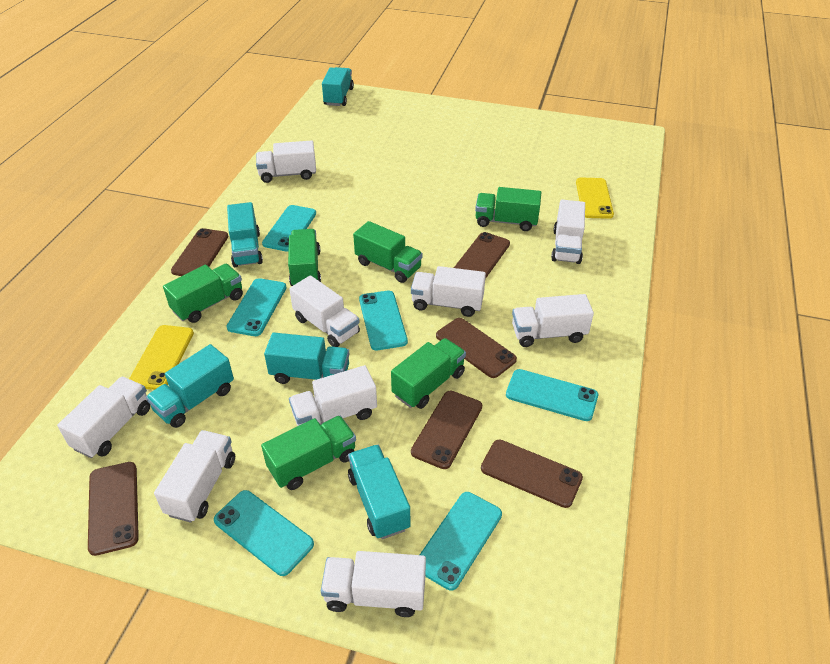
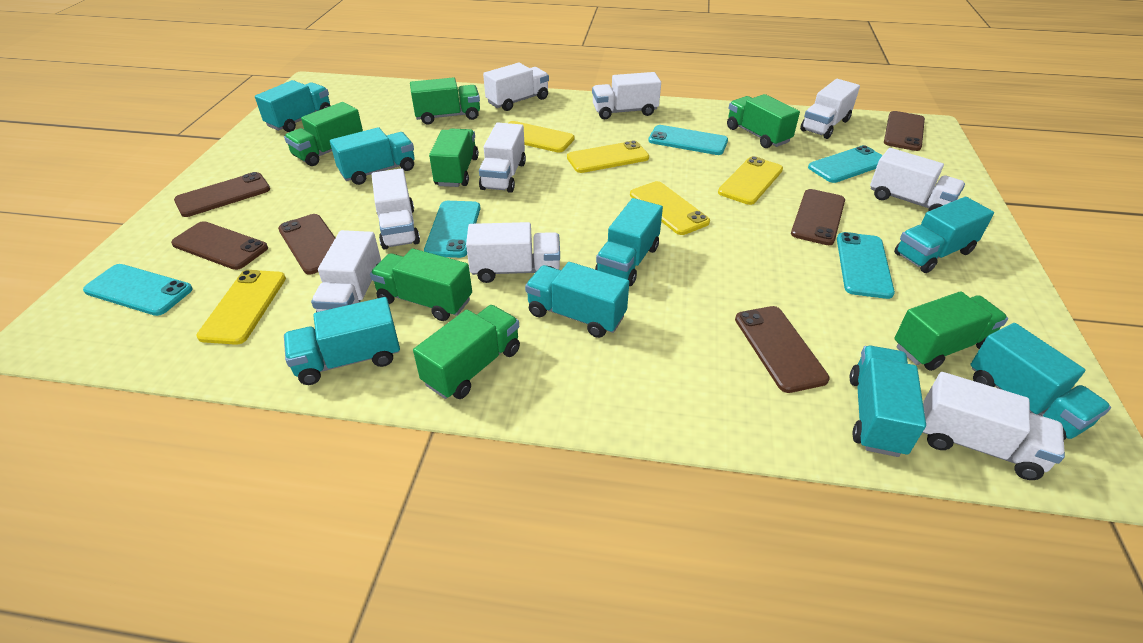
green truck: [163,264,243,323] [261,416,356,490] [288,229,321,286] [353,221,423,283] [391,338,466,409] [475,187,541,231] = 6 -> [284,102,363,166] [370,249,472,321] [410,77,480,125] [413,305,520,399] [429,128,479,187] [727,94,800,148] [894,291,1008,371] = 7
turquoise phone: [214,490,314,576] [226,278,287,336] [262,205,316,252] [359,291,408,350] [420,492,502,590] [506,369,598,421] = 6 -> [83,264,193,316] [424,201,480,258] [648,125,728,155] [808,145,883,183] [837,232,895,299] = 5
turquoise truck: [146,344,234,428] [227,202,263,267] [264,333,349,384] [322,67,354,106] [348,445,410,539] = 5 -> [255,80,331,132] [284,297,400,385] [330,127,415,185] [525,262,629,338] [595,198,663,286] [850,346,926,457] [894,197,994,273] [970,323,1111,440] = 8
yellow phone: [129,325,194,390] [576,178,614,219] = 2 -> [196,270,286,345] [508,121,575,153] [567,140,649,173] [630,181,710,235] [718,156,783,205] = 5

